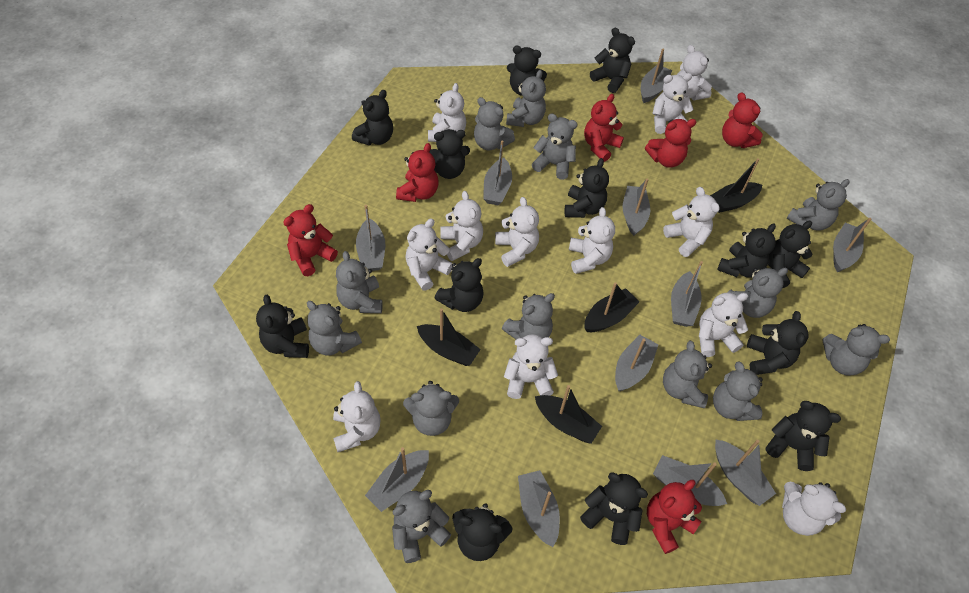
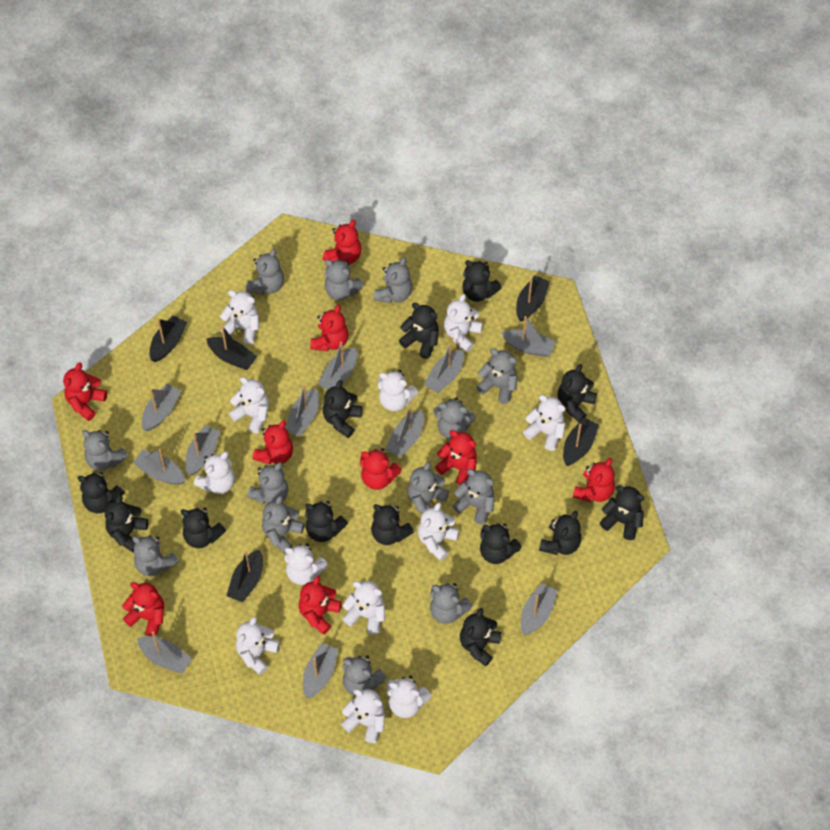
black boat: [417,308,481,366] [535,385,602,444] [584,282,640,332] [710,158,762,213] = 4 -> [149,315,187,362] [206,325,257,370] [226,550,263,603] [516,275,550,321] [563,417,599,466] = 5
red teddy bear: [283,204,338,276] [396,143,438,202] [584,94,624,162] [645,119,696,168] [647,480,702,554] [722,92,763,148] = 6 -> [63,363,107,421] [122,582,164,636] [253,420,293,464] [299,576,342,635] [310,304,348,351] [323,220,362,264] [360,448,402,490] [435,430,477,485] [573,458,615,502] = 9

